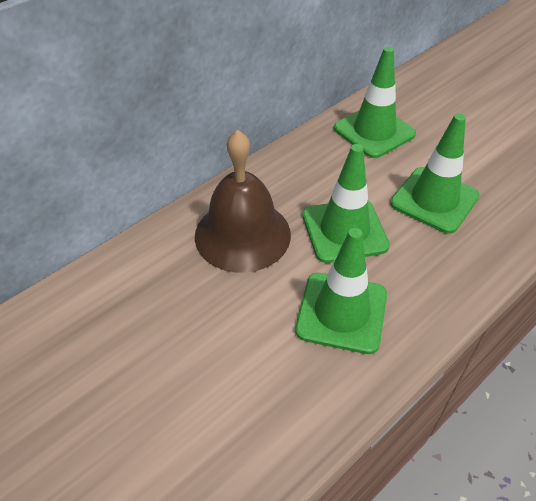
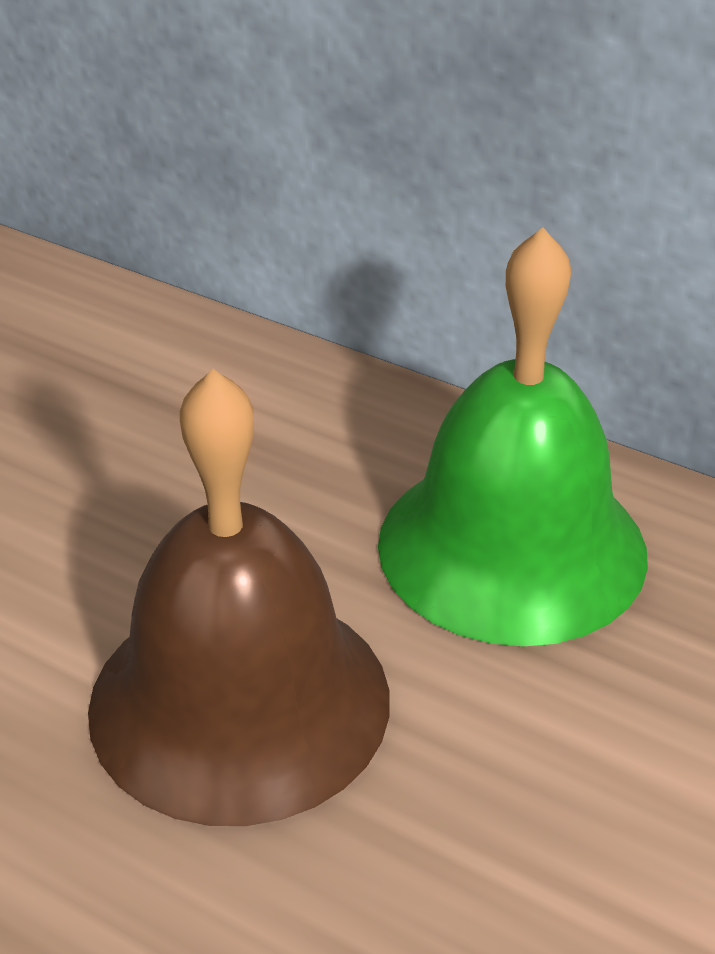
green bell: none = 0 -> [378,227,648,646] = 1
green traffic cone: [295,228,387,354] [303,144,390,263] [334,46,416,158] [390,113,479,234] = 4 -> none = 0

